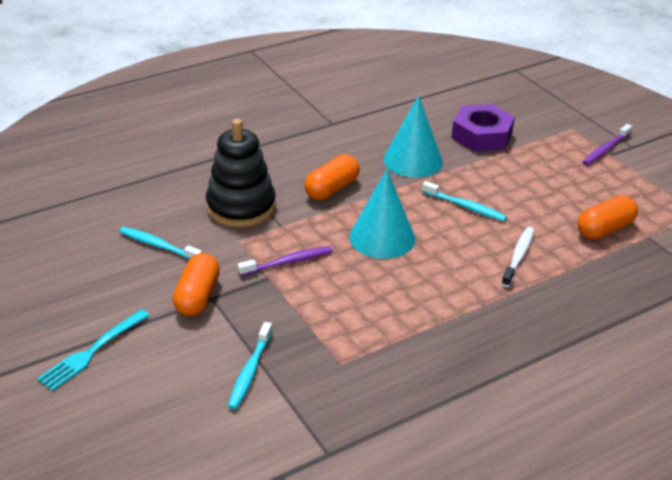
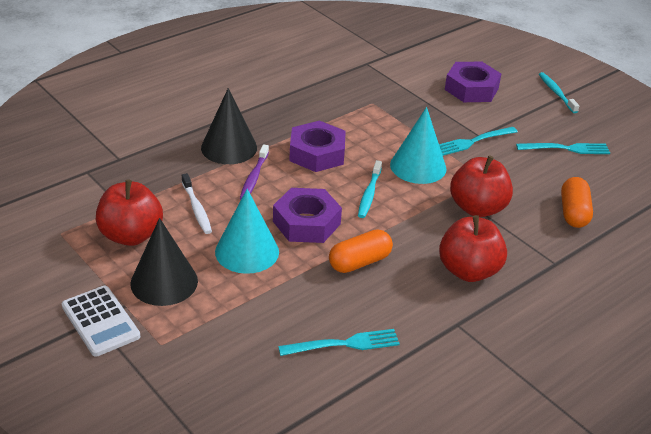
black cone: none = 0 -> [131,218,198,306] [201,88,257,164] = 2
black stacking toy: [206,119,276,227] = 1 -> none = 0
orange capsule: [173,253,220,316] [305,154,360,200] [577,195,638,239] = 3 -> [329,229,393,273] [561,177,593,228] = 2
purple nut: [451,104,515,152] = 1 -> [273,188,342,243] [289,120,346,172] [445,62,501,102] = 3
purple toothbrush: [238,246,333,276] [582,124,632,165] = 2 -> [240,144,269,200] = 1
red apple: none = 0 -> [96,180,163,246] [439,215,507,282] [450,155,513,217] = 3
turquoise fork: [37,309,150,391] = 1 -> [278,329,400,356] [439,127,518,156] [516,143,610,154] = 3
turquoise toothbrush: [119,227,202,259] [228,322,273,409] [422,181,507,221] = 3 -> [358,160,382,218] [539,72,579,113] = 2
white calculator: none = 0 -> [62,286,140,357] = 1

